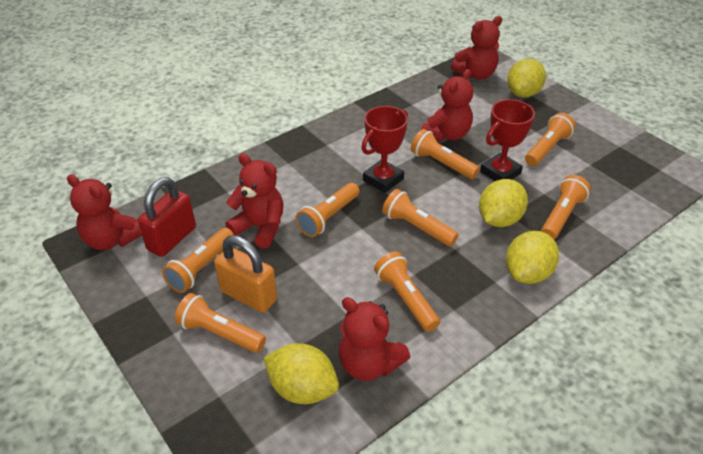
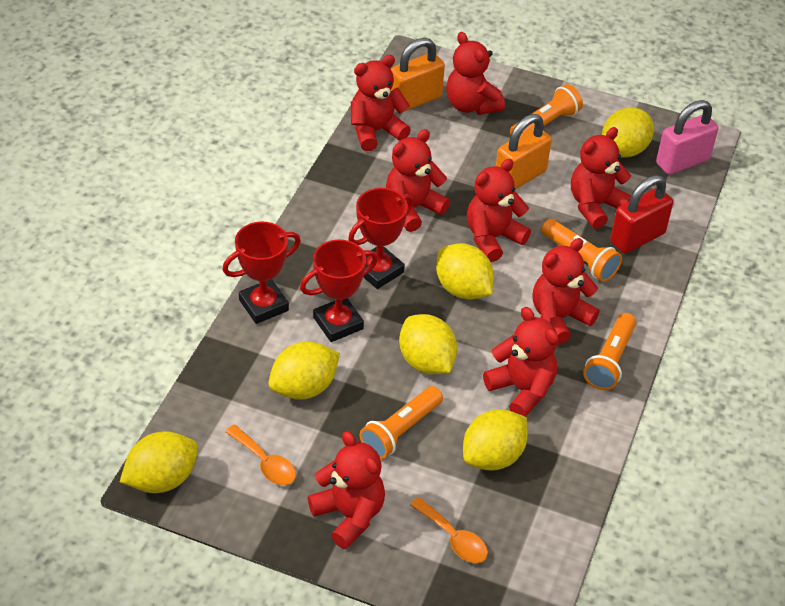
orange flashlight: [162,228,234,293] [175,293,266,353] [295,183,360,237] [374,252,440,332] [382,189,459,246] [411,129,480,179] [525,113,576,166] [541,175,591,239] = 8 -> [360,386,443,459] [510,84,583,134] [541,219,622,282] [583,313,636,390] = 4
orange padlock: [214,235,277,313] = 1 -> [390,38,445,112] [496,114,552,189] = 2
orange spoon: none = 0 -> [225,425,296,485] [410,497,488,563] = 2
pink padlock: none = 0 -> [656,100,718,175] = 1
red teddy bear: [67,174,142,250] [225,154,284,248] [339,297,410,381] [421,69,473,142] [451,16,502,79] = 5 -> [308,431,385,549] [351,55,411,151] [386,129,450,232] [446,32,505,115] [467,159,531,262] [483,307,559,417] [533,238,599,345] [571,127,631,229] = 8
red trophy: [361,106,408,193] [480,99,535,181] = 2 -> [222,222,301,324] [300,239,378,342] [348,188,414,289] = 3
yellow lemon: [264,343,339,404] [479,179,528,227] [506,231,559,284] [507,58,546,98] = 4 -> [120,431,198,493] [268,342,340,400] [399,314,457,374] [436,243,494,299] [463,409,528,471] [602,107,654,158] = 6

